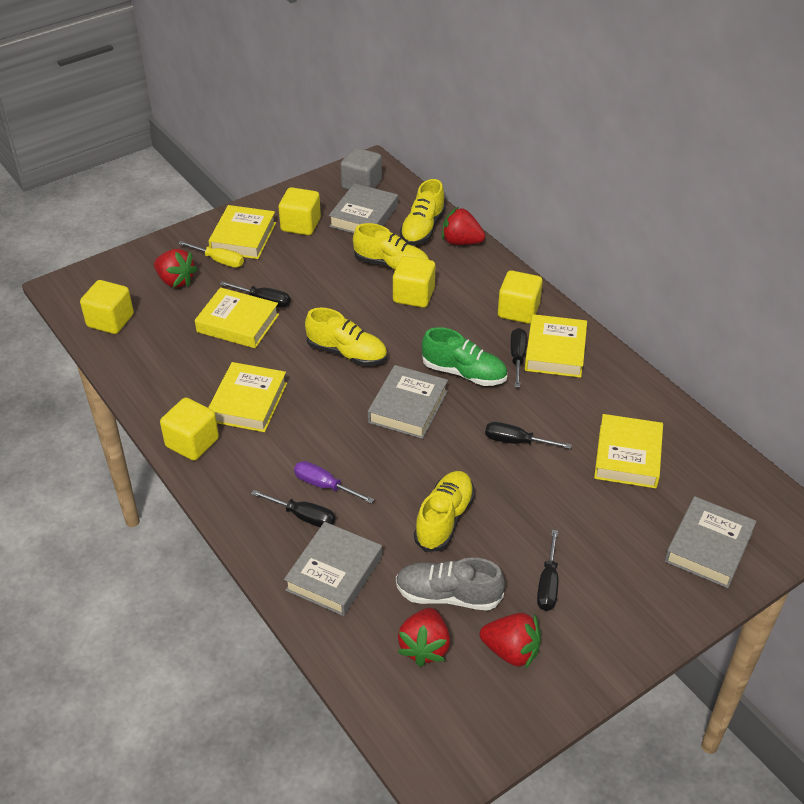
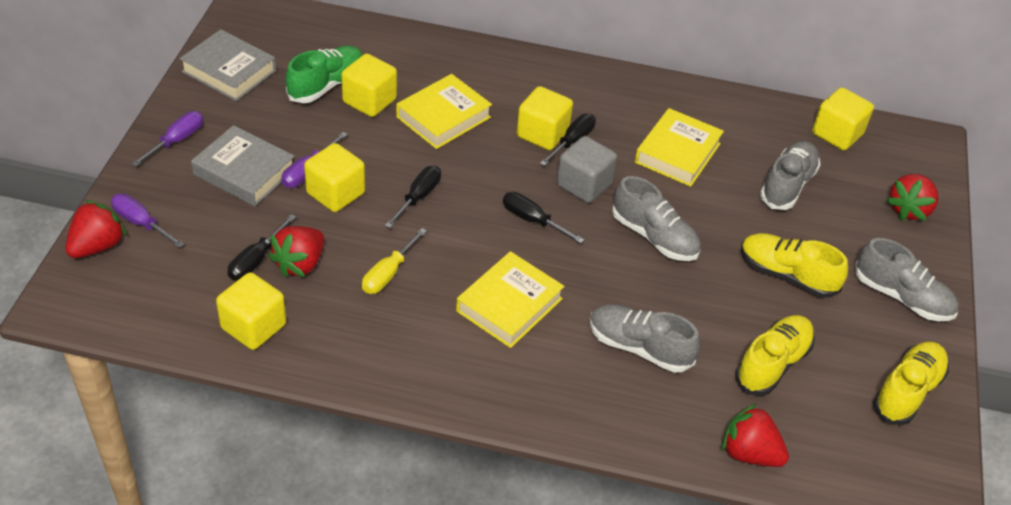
black screwdriver: [220,281,291,307] [251,490,336,527] [485,422,572,449] [510,328,527,388] [537,530,558,611] = 5 -> [228,214,296,281] [385,166,441,228] [503,192,584,243] [540,114,596,166] = 4
grey book: [284,522,382,616] [329,183,398,233] [368,365,448,439] [665,496,757,588] = 4 -> [179,29,276,101] [191,125,295,206] = 2
grey shoe: [396,558,505,611] = 1 -> [590,304,700,373] [612,176,701,261] [760,141,821,210] [855,238,959,321] = 4
purple screwdriver: [294,461,374,504] = 1 -> [111,194,185,248] [131,111,203,167] [281,132,348,188] = 3
yellow book: [195,287,279,348] [208,362,287,432] [209,205,276,259] [525,314,587,378] [594,414,663,488] = 5 -> [396,74,492,149] [456,251,565,348] [635,108,724,187] = 3
yellow shoe: [305,308,387,366] [353,223,429,270] [400,179,446,245] [414,471,475,552] = 4 -> [735,315,815,396] [741,233,848,298] [873,342,949,425] = 3

